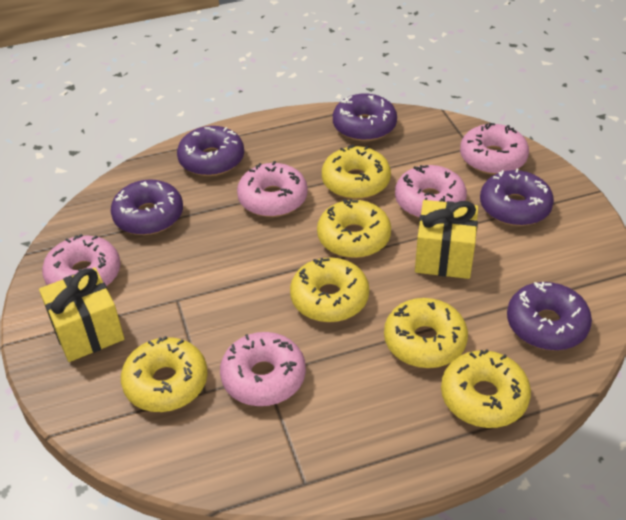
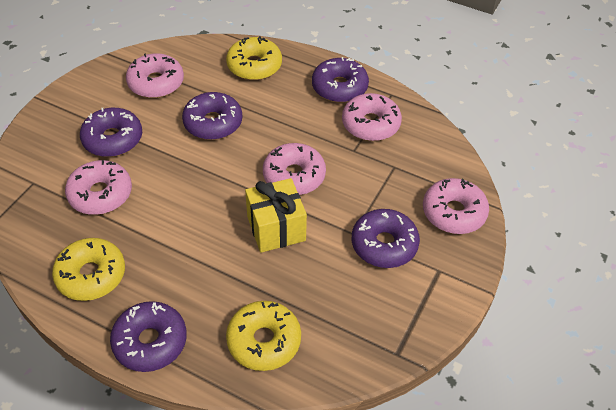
yellow donut: [121,336,208,412] [290,257,369,322] [317,199,391,258] [322,145,391,199] [384,298,468,368] [441,349,531,428] = 6 -> [52,238,125,301] [226,36,282,80] [226,301,301,371] = 3
yellow gift: [39,268,124,362] [415,200,478,279] = 2 -> [245,178,307,253] = 1

